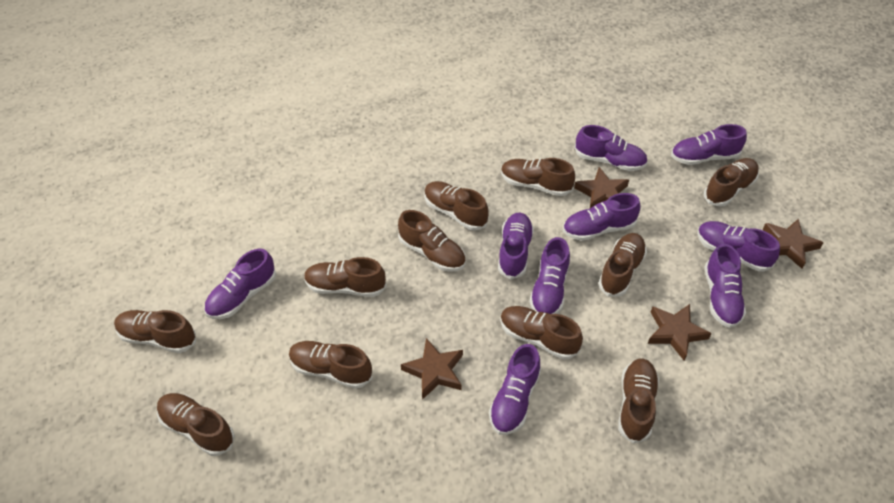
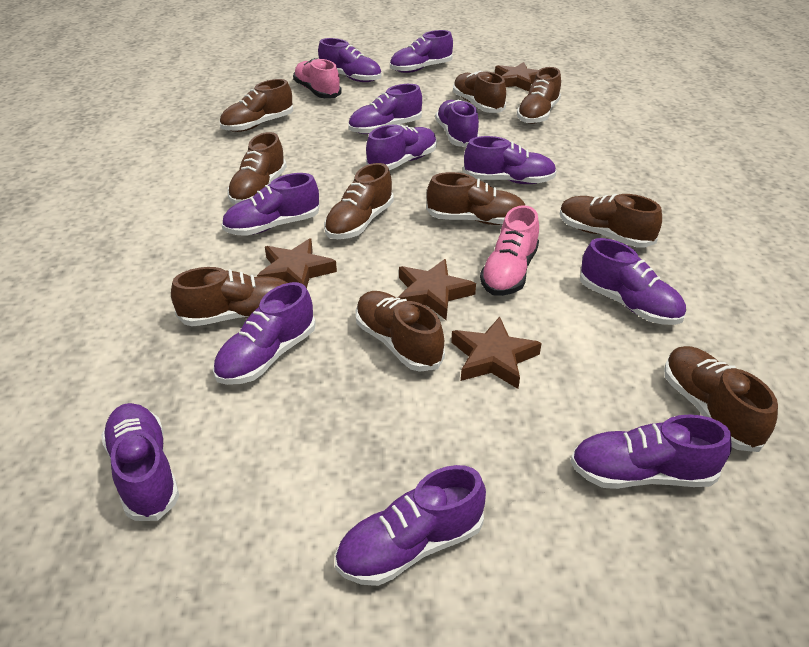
brown shoe: [114,310,196,353] [157,393,235,456] [289,341,372,389] [304,257,387,297] [398,210,466,272] [425,181,488,231] [500,306,583,359] [501,158,575,196] [598,233,647,297] [618,358,659,444] [704,158,759,207] = 11 -> [171,267,288,327] [220,79,293,132] [227,132,287,204] [324,163,394,239] [355,291,445,372] [426,172,525,225] [453,71,506,113] [517,67,561,124] [560,194,662,248] [664,346,778,452] = 10
pink shoe: none = 0 -> [293,58,342,98] [480,205,539,296] = 2
purple shoe: [204,249,276,319] [489,344,541,435] [498,213,534,280] [530,237,570,314] [563,193,641,241] [575,125,648,171] [671,124,747,165] [697,221,780,272] [704,244,746,328] = 9 -> [101,403,179,521] [213,282,316,385] [222,173,320,236] [318,38,382,82] [335,465,486,586] [348,84,422,134] [366,124,437,170] [390,30,453,73] [435,100,480,147] [463,136,557,184] [571,414,732,489] [580,238,686,325] = 12

